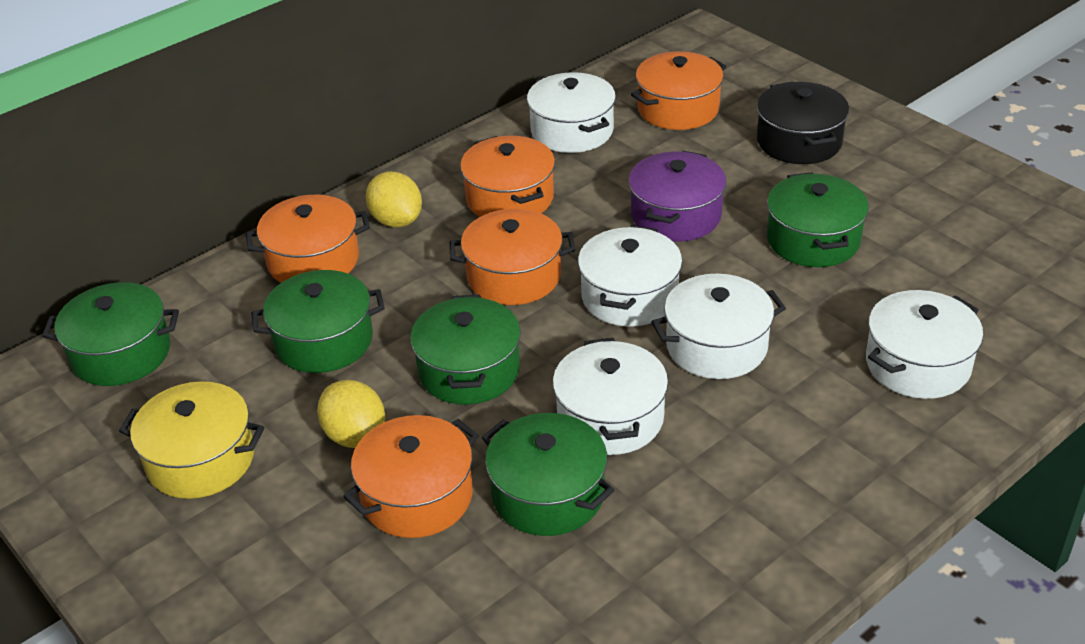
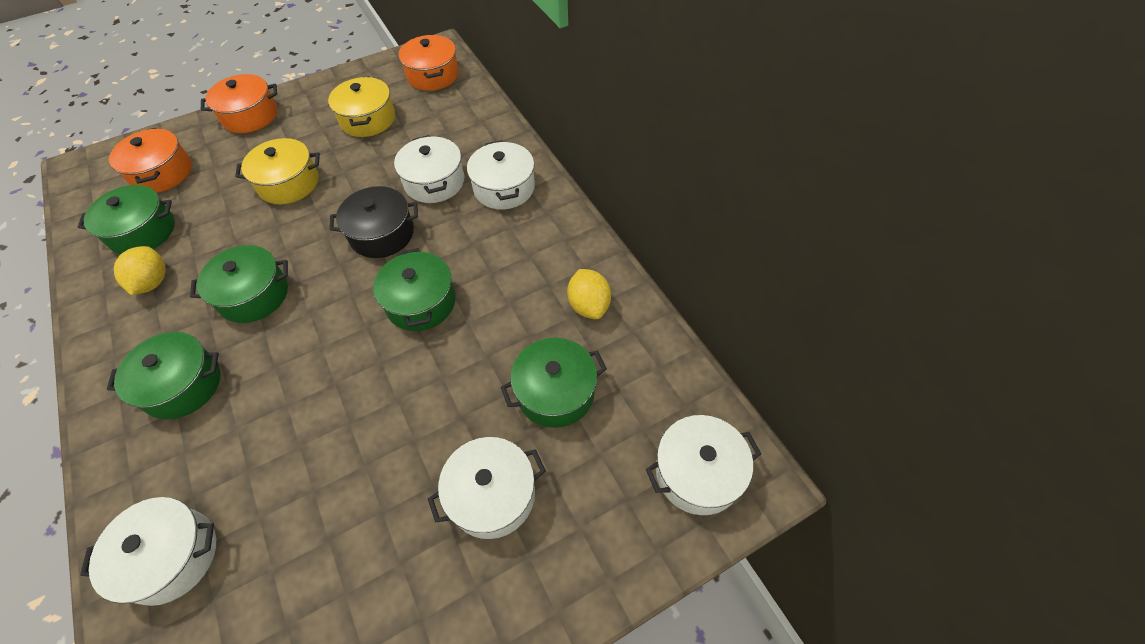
orange pot: [246,195,370,283] [343,415,479,538] [450,209,575,305] [460,136,555,217] [631,51,727,130] = 5 -> [109,128,192,193] [201,74,277,133] [399,35,459,91] = 3
purple pot: [629,151,726,242] = 1 -> none = 0
yellow pot: [119,381,264,499] = 1 -> [235,138,320,204] [328,76,395,137] = 2

